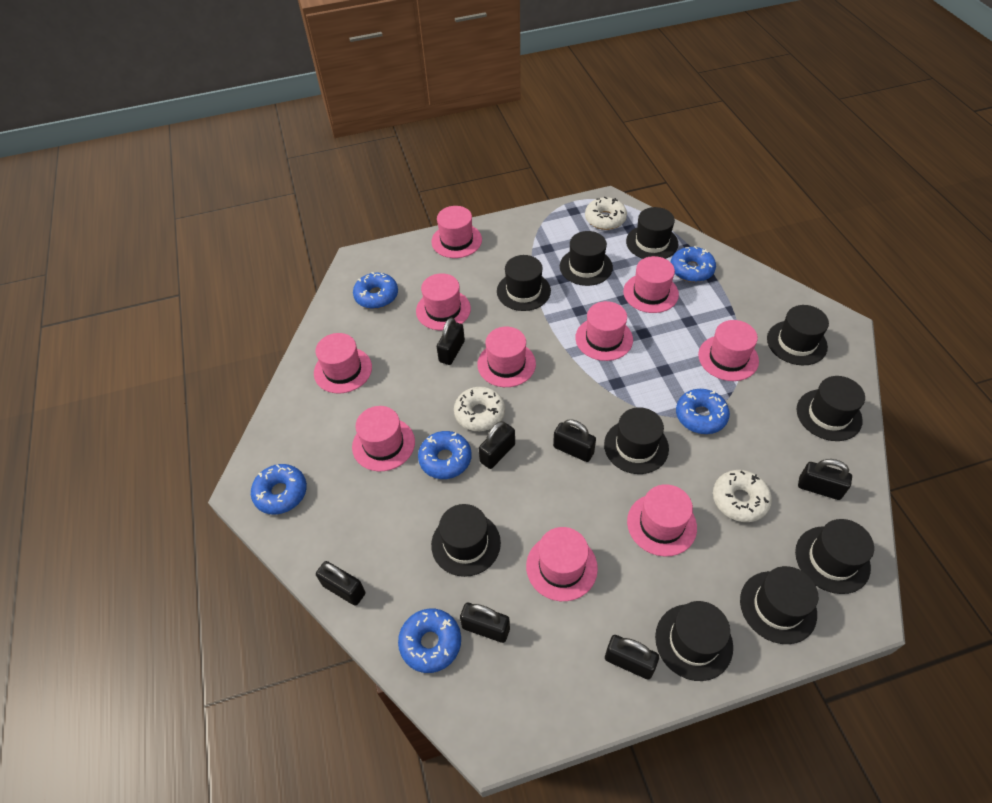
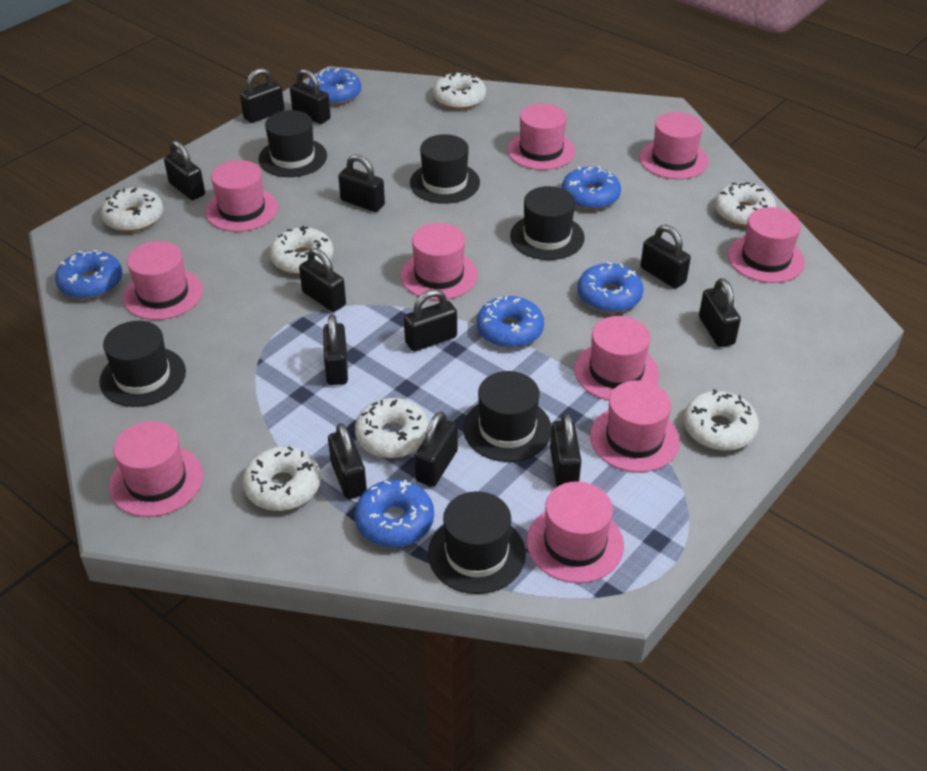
black hat: [431,504,501,577] [497,255,551,311] [560,231,613,286] [604,407,669,474] [626,207,678,259] [655,601,733,681] [740,566,818,644] [767,305,829,365] [795,519,874,594] [797,376,865,441] = 10 -> [99,321,186,407] [258,110,327,177] [410,134,480,204] [428,491,526,594] [463,371,552,462] [510,186,585,260] = 6
black padlock: [316,561,365,606] [437,318,465,365] [460,603,510,643] [479,421,515,469] [553,420,596,462] [605,635,659,680] [798,459,852,500] = 7 -> [164,140,205,200] [240,68,284,123] [290,69,331,124] [299,248,346,312] [323,314,348,385] [328,423,367,499] [338,155,385,212] [404,289,457,352] [414,412,458,487] [550,413,581,487] [640,225,691,288] [699,278,741,347] = 12
white donut: [454,387,505,431] [585,197,627,230] [713,470,772,522] = 3 -> [101,187,163,232] [243,446,321,511] [270,226,333,275] [355,398,429,458] [433,71,486,110] [683,389,759,451] [715,182,776,227] = 7

